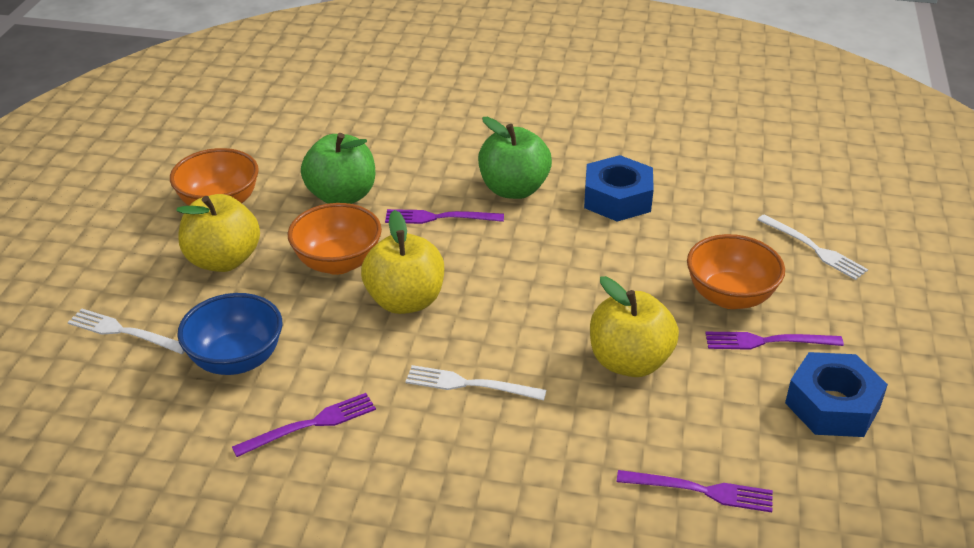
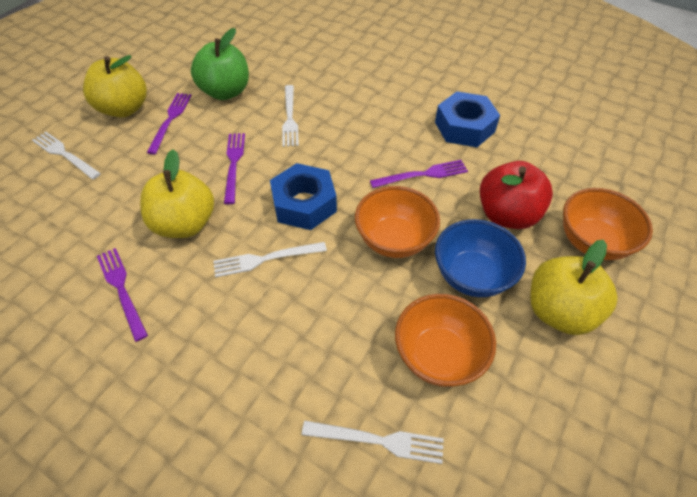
green apple: [301,133,375,204] [478,117,552,199] = 2 -> [191,28,249,100] = 1
red apple: none = 0 -> [480,161,553,229] = 1
white fork: [68,309,185,354] [405,365,546,400] [757,214,868,280] = 3 -> [32,132,101,179] [213,242,327,277] [282,85,299,147] [302,421,444,464] = 4

